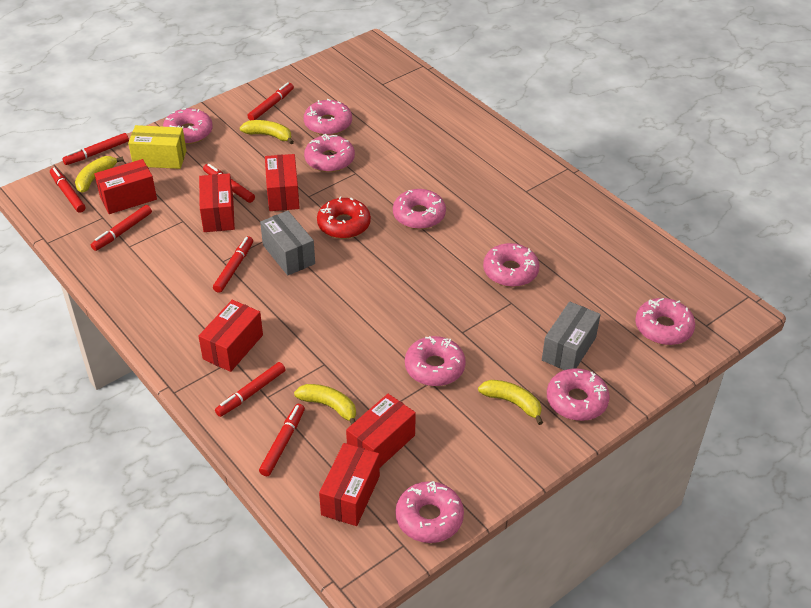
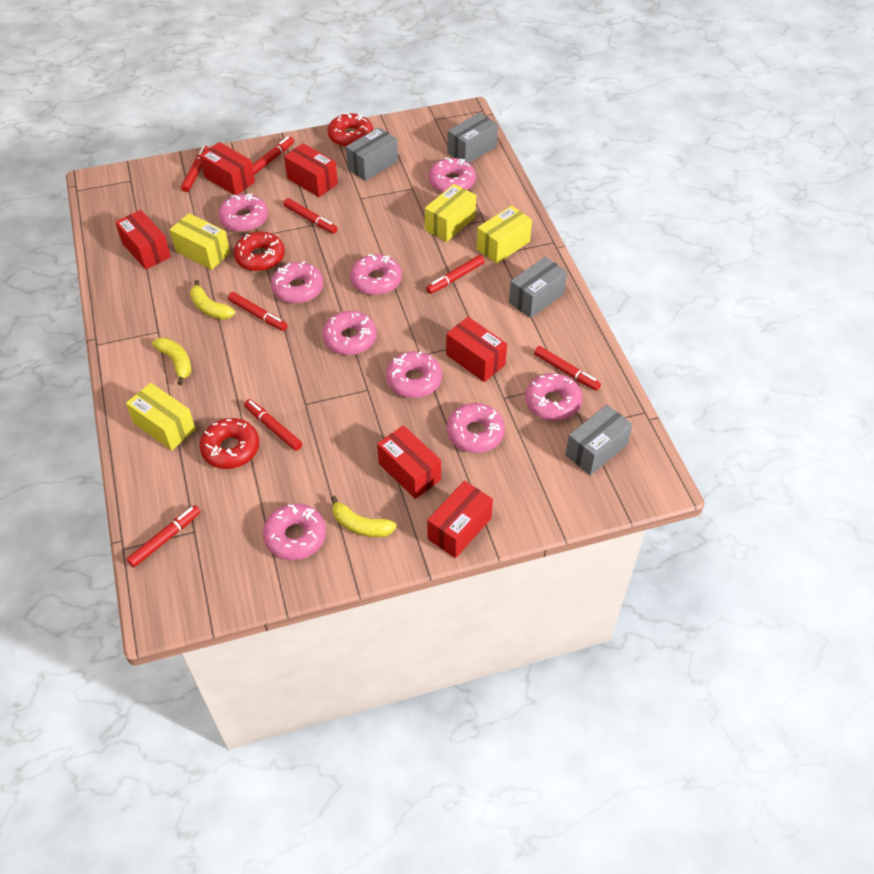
grey box: [260,211,315,276] [542,302,601,370] = 2 -> [346,127,398,181] [447,112,498,163] [509,257,567,318] [565,405,633,475] = 4
red donut: [317,197,371,239] = 1 -> [199,418,259,469] [233,232,285,271] [327,113,373,147] = 3
yellow banana: [75,156,124,193] [240,120,294,144] [294,384,356,425] [478,380,543,425] = 4 -> [152,337,191,385] [190,280,235,320] [331,496,397,537] = 3
yellow box: [128,125,186,169] = 1 -> [126,383,196,451] [169,213,230,270] [425,184,476,242] [477,205,532,264] = 4

